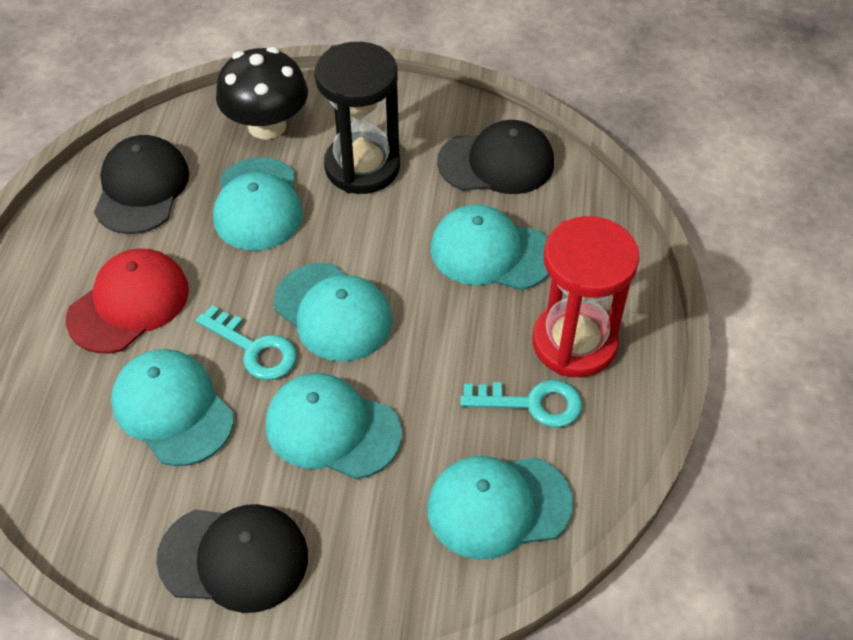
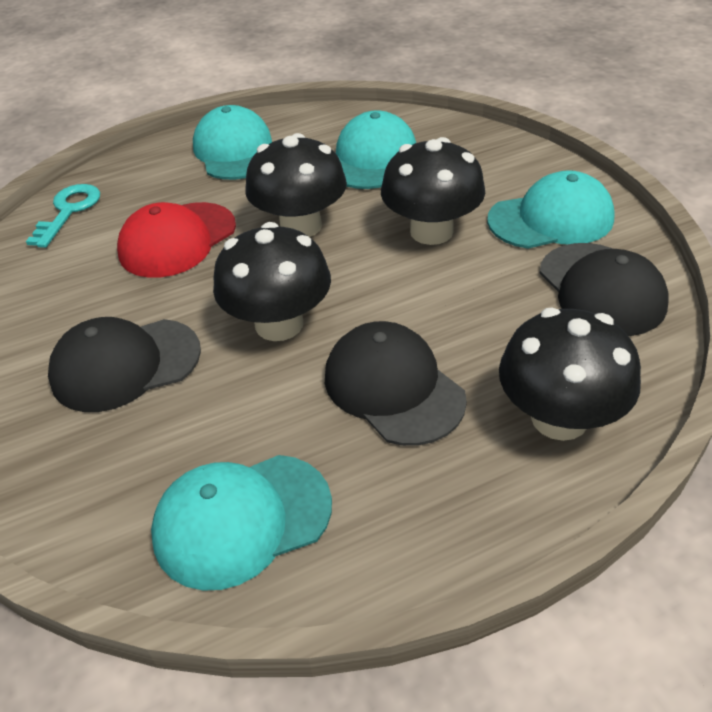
black hourglass: [315,42,400,194] = 1 -> none = 0
black mushroom: [216,47,308,140] = 1 -> [213,222,331,341] [245,133,347,237] [381,137,485,245] [499,308,641,441] = 4
red hourglass: [533,216,640,377] = 1 -> none = 0
turquoise cap: [111,349,234,466] [213,157,303,251] [265,373,402,479] [274,263,392,362] [427,456,573,560] [430,204,549,290] = 6 -> [151,455,332,591] [193,105,272,180] [336,110,416,189] [487,170,615,249] = 4
turquoise key: [196,305,297,380] [460,380,582,427] = 2 -> [26,184,100,248] = 1

